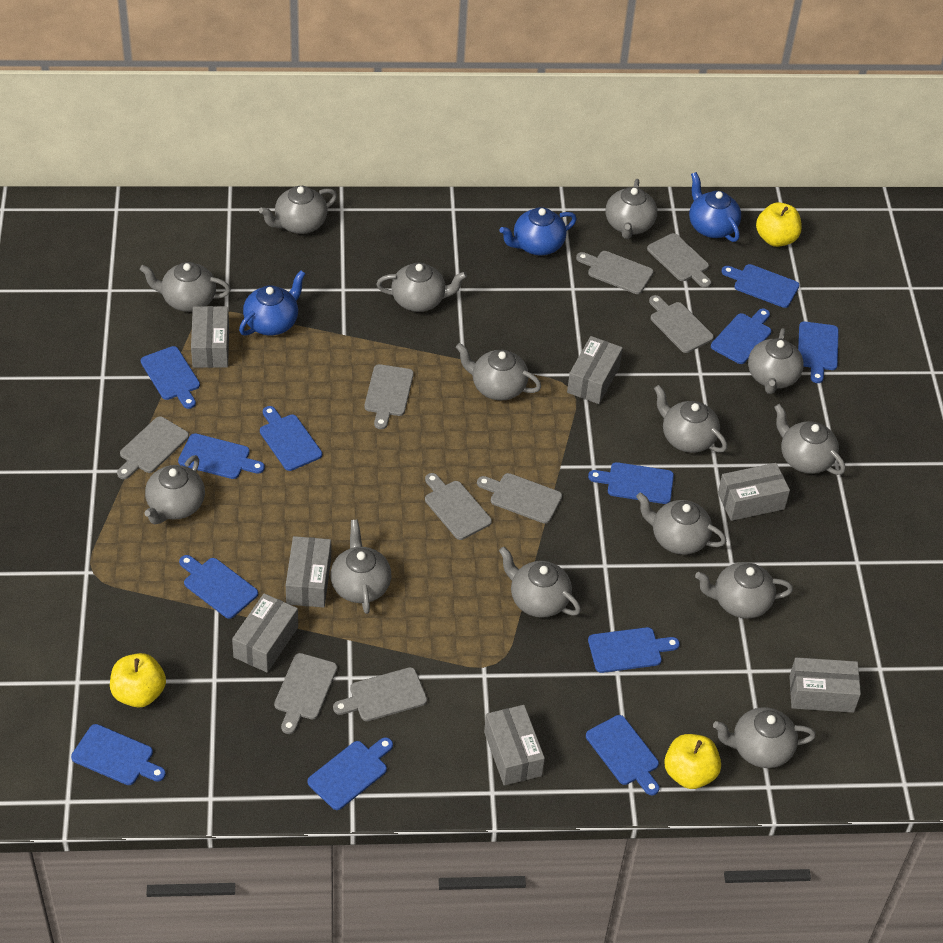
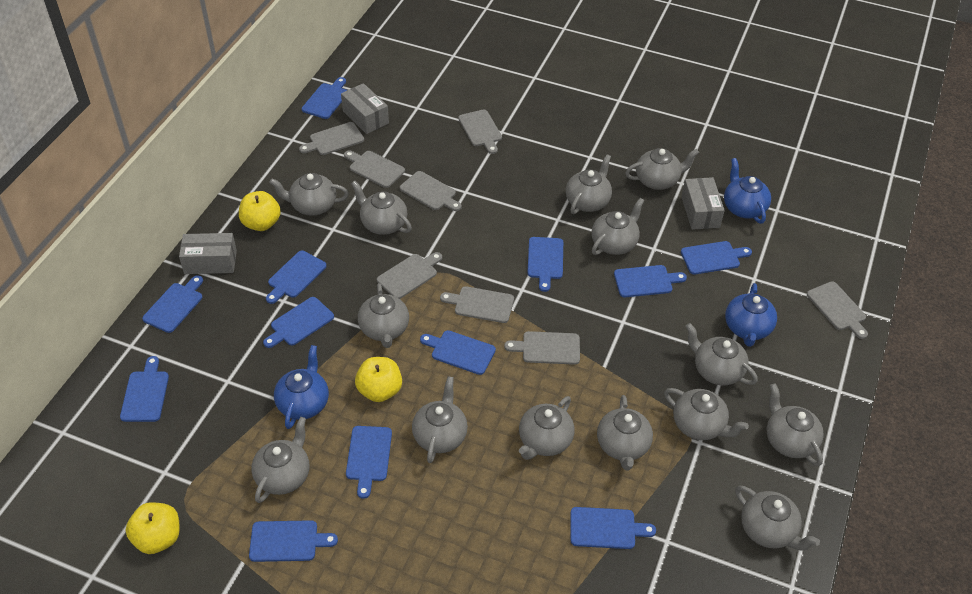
grey box: [191,306,229,368] [232,593,298,673] [286,536,331,608] [484,705,545,785] [567,336,623,404] [718,463,790,521] [789,657,861,713] = 7 -> [179,233,237,274] [341,83,389,134] [681,177,725,230] = 3
grey cutting board: [117,416,189,479] [274,653,337,734] [333,667,427,721] [364,364,414,429] [425,473,492,540] [477,473,562,524] [576,251,654,294] [647,233,711,288] [649,295,714,353] = 9 -> [299,122,364,155] [344,150,405,188] [377,252,442,299] [400,171,462,211] [440,286,514,323] [458,109,502,154] [504,331,580,365] [807,281,868,339] = 8

